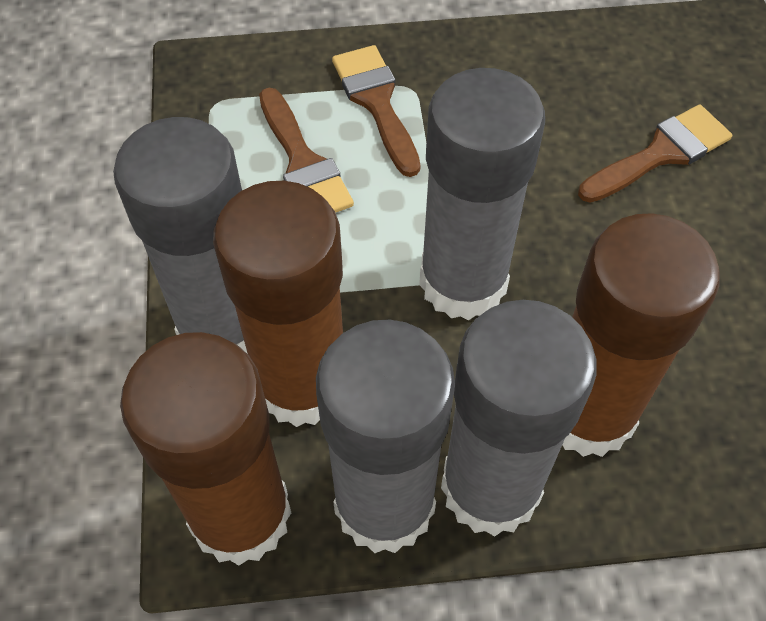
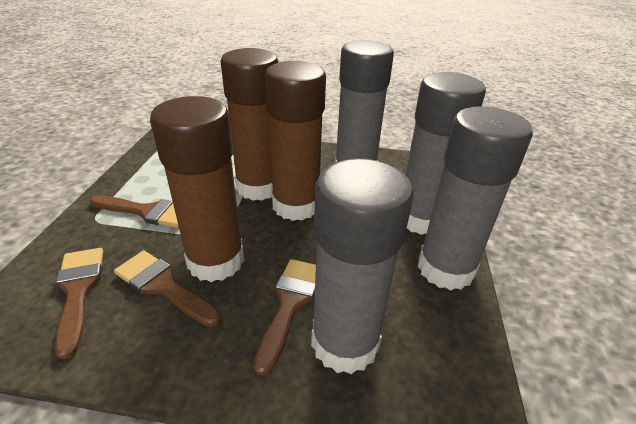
brown brush: [259,88,354,213] [332,45,421,177] [578,104,732,203] = 3 -> [55,248,103,359] [90,195,179,228] [114,251,221,327] [254,259,316,376] = 4

